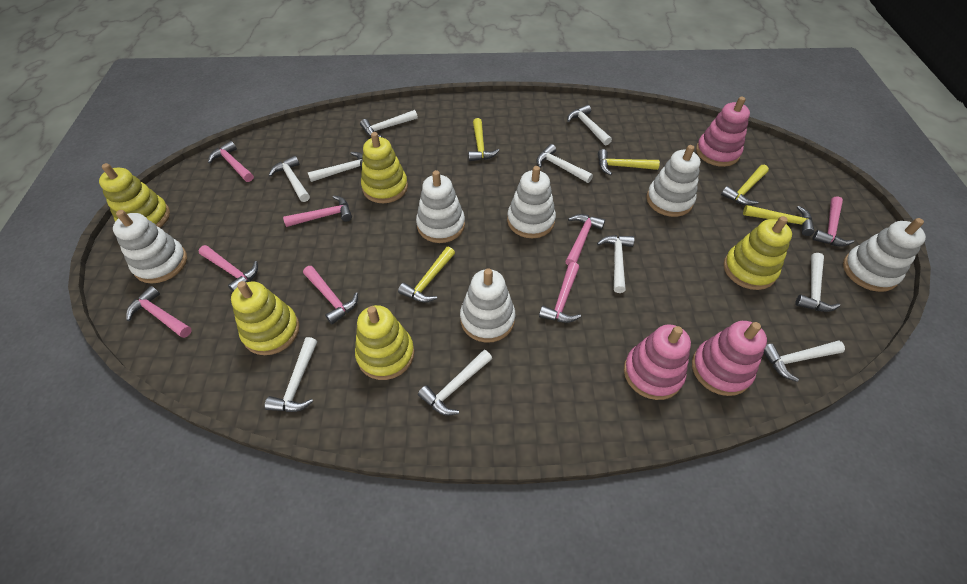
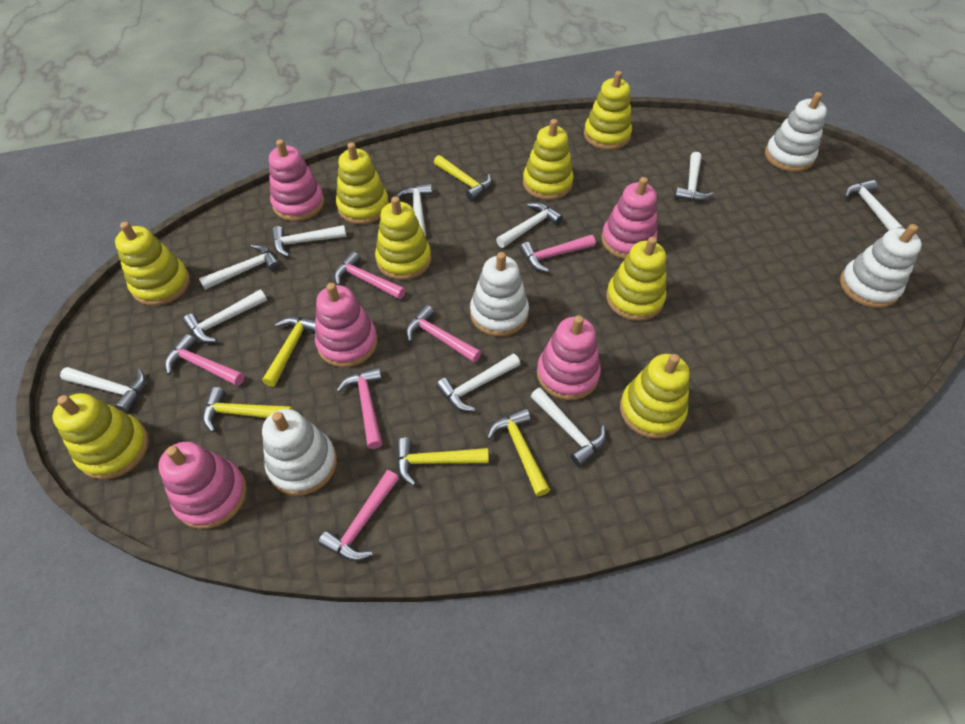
pink hammer: [126,286,192,338] [199,245,258,291] [208,141,254,182] [283,196,352,227] [303,266,358,324] [539,262,581,323] [565,214,605,265] [813,196,854,247] = 8 -> [165,334,244,386] [318,470,399,561] [334,251,406,300] [336,367,382,449] [406,305,481,362] [520,235,596,272] = 6
pink stacking toy: [624,325,691,400] [692,321,767,396] [696,97,750,167] = 3 -> [158,442,247,529] [269,139,324,221] [315,283,378,367] [537,315,601,400] [601,177,657,259] = 5
white stacking toy: [113,210,187,283] [416,170,465,243] [460,268,515,343] [507,166,556,238] [646,145,700,217] [843,218,926,292] = 6 -> [262,409,337,496] [470,252,529,336] [765,92,827,172] [840,224,922,308] = 4
yellow stacking toy: [99,163,170,228] [231,281,299,355] [355,305,414,380] [361,132,408,203] [724,216,792,290] = 5 -> [53,393,149,480] [115,222,190,306] [336,142,389,224] [375,196,431,280] [523,119,574,200] [584,71,632,150] [606,237,666,321] [620,354,690,439] = 8

